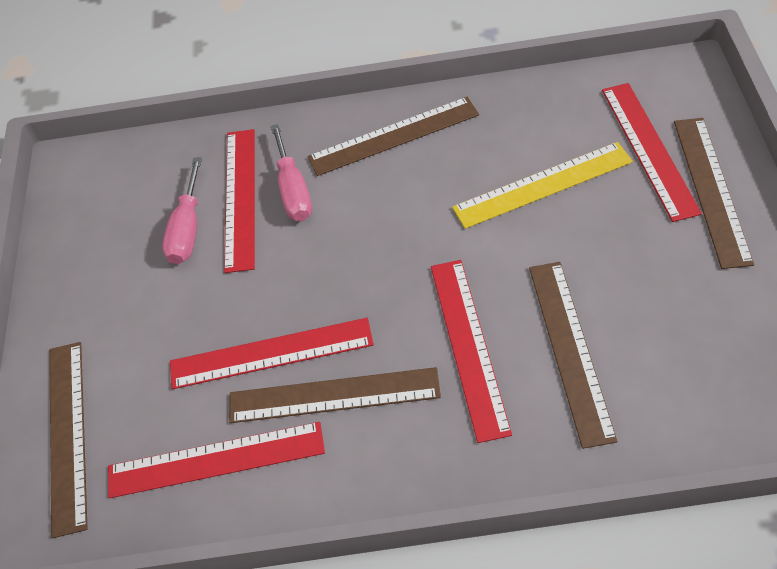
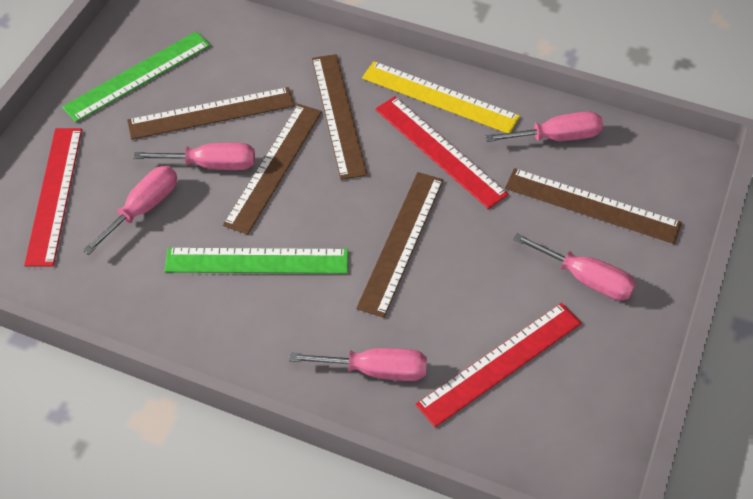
green ruler: none = 0 -> [62,32,211,122] [165,248,348,274] = 2
pink screwdriver: [162,158,202,264] [271,124,312,221] = 2 -> [82,166,177,255] [133,143,255,170] [289,348,427,381] [485,111,603,142] [513,233,636,301] = 5
red ruler: [108,422,325,498] [170,318,374,389] [224,129,255,273] [431,260,512,443] [602,83,702,222] = 5 -> [24,128,82,267] [375,96,509,209] [415,303,582,427] = 3

